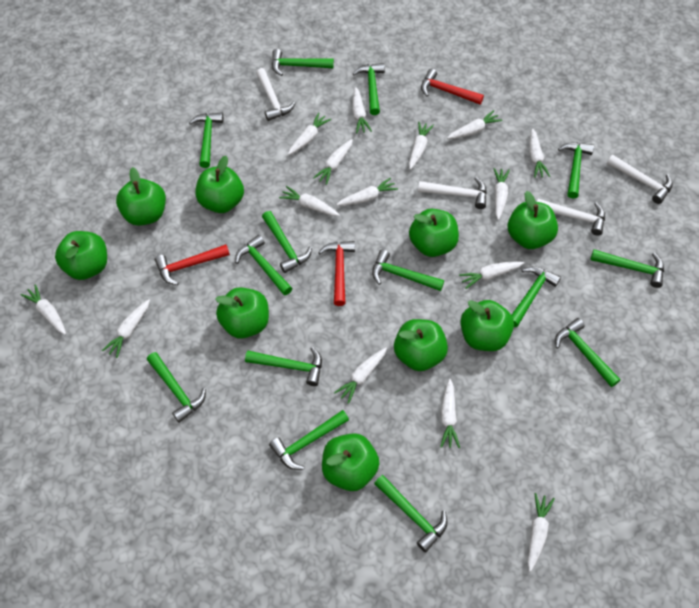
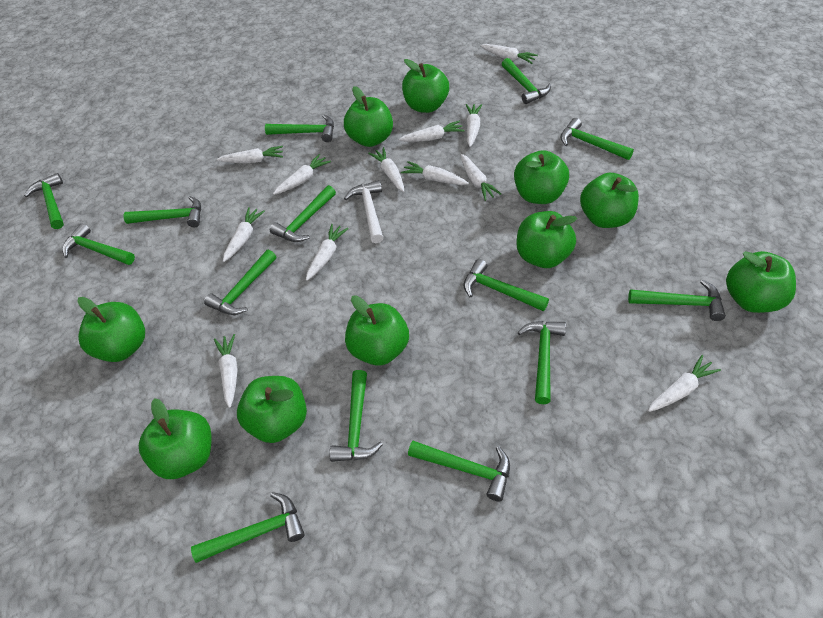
green apple: [55,231,107,280] [116,167,166,226] [195,156,244,213] [215,287,269,339] [322,433,380,491] [394,319,448,371] [409,209,459,257] [460,300,514,351] [508,191,558,249] = 9 -> [77,297,145,362] [139,398,212,479] [237,376,307,443] [344,86,393,147] [345,295,409,365] [402,59,449,113] [514,150,569,204] [517,211,577,268] [580,173,639,228] [726,251,796,313] = 10
red hammer: [155,244,230,285] [318,241,355,306] [421,69,484,104] = 3 -> none = 0
white carrot: [20,284,66,335] [102,299,150,358] [279,186,340,216] [288,113,331,155] [313,139,353,185] [334,347,387,404] [336,177,398,206] [352,87,372,133] [409,122,434,170] [440,379,460,448] [447,110,503,139] [459,261,524,289] [493,168,510,220] [528,493,555,572] [530,129,550,178] = 15 -> [214,334,238,408] [217,146,283,163] [223,207,265,262] [273,154,331,195] [306,224,349,281] [368,147,404,192] [398,121,465,142] [401,161,469,185] [461,154,501,201] [466,104,482,147] [480,44,538,64] [648,355,721,412] = 12
white hammer: [256,68,296,121] [418,177,487,209] [537,199,605,236] [607,155,673,204] = 4 -> [344,180,383,243] = 1

